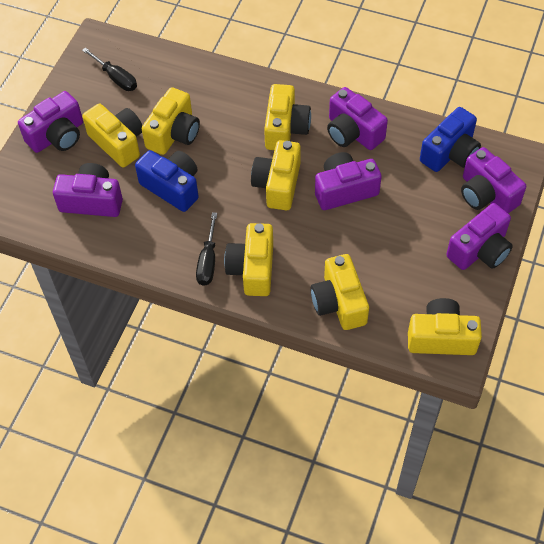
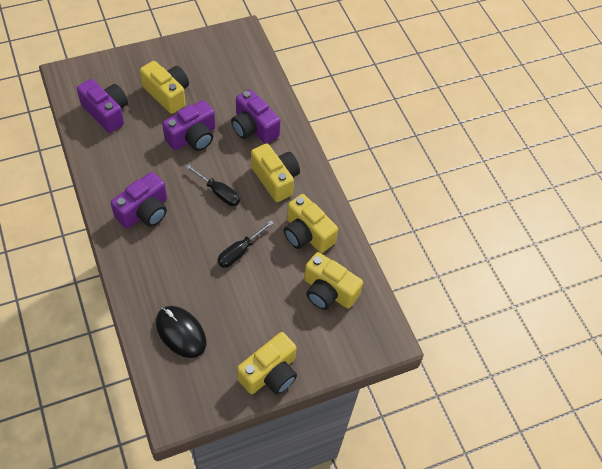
black mouse: none = 0 -> [156,306,206,358] = 1
blue camera: [135,150,199,212] [420,107,481,172] = 2 -> none = 0
purple camera: [18,91,83,153] [53,163,123,217] [315,152,382,210] [327,87,388,150] [446,203,513,270] [461,147,526,213] = 6 -> [77,79,128,133] [111,172,167,228] [162,100,215,151] [231,89,280,144] = 4
yellow camera: [83,104,142,167] [142,87,200,155] [224,223,273,296] [251,140,301,210] [264,84,311,150] [310,254,369,330] [408,298,482,355] = 7 -> [140,61,189,114] [237,332,297,395] [251,144,300,202] [284,194,338,253] [304,252,363,310] = 5

